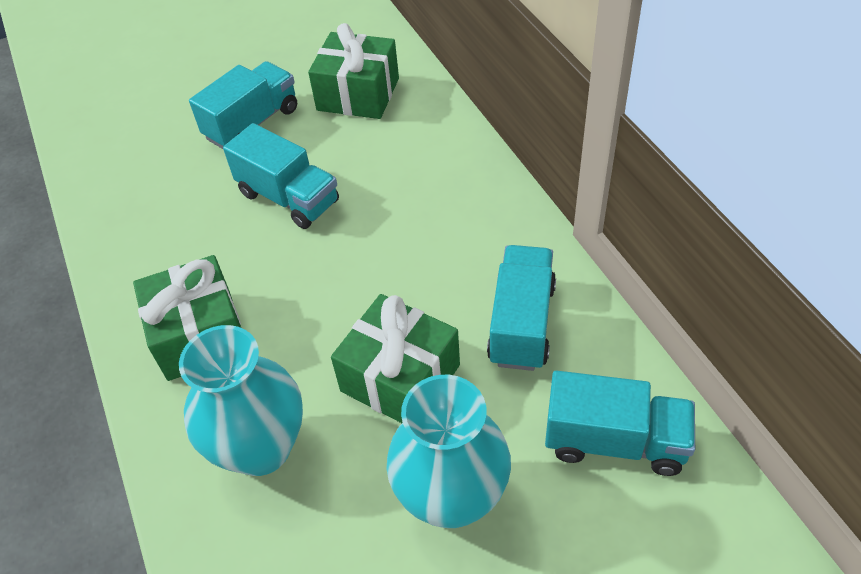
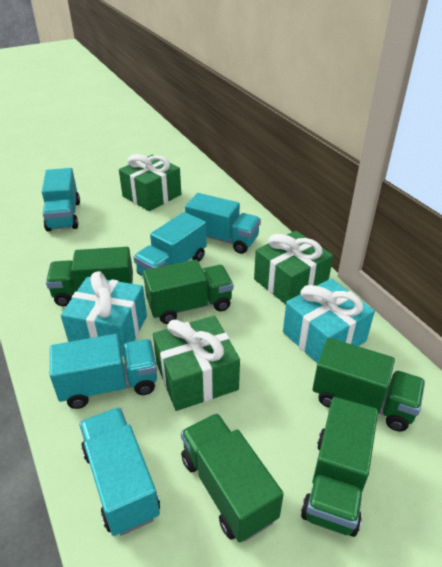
green truck: none = 0 -> [46,247,133,306] [143,260,233,324] [181,413,284,543] [301,397,378,537] [313,338,425,431] = 5
turquoise gift: none = 0 -> [61,271,147,356] [283,279,375,363] = 2
turquoise truck: [189,61,297,149] [223,123,339,229] [487,245,556,371] [545,370,695,476] = 4 -> [42,168,80,231] [50,334,157,409] [79,407,160,536] [134,212,207,276] [185,193,261,254] = 5
turquoise vase: [179,325,303,476] [387,375,511,528] = 2 -> none = 0

